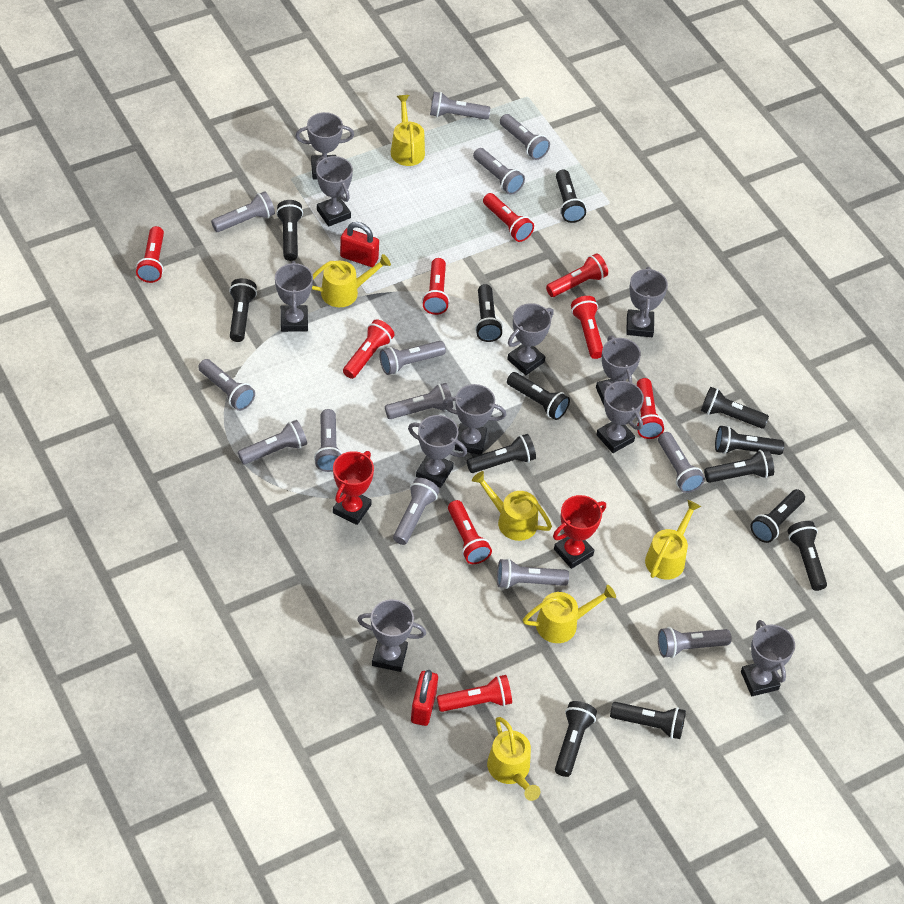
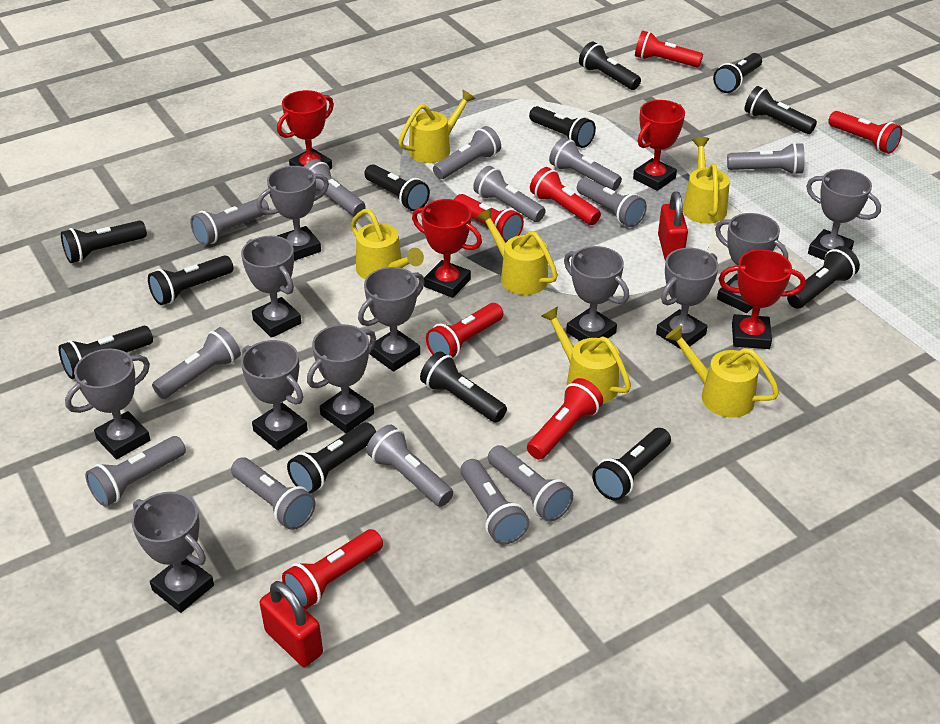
black flashlight: [229,278,257,342] [276,200,303,261] [467,434,536,473] [475,284,503,342] [507,372,570,420] [555,701,597,777] [556,170,586,223] [610,702,686,739] [701,386,769,429] [704,449,774,483] [715,426,784,455] [750,489,805,543] [787,521,827,591] = 13 -> [58,326,153,379] [61,220,147,263] [148,255,233,305] [287,422,376,494] [364,164,430,211] [420,351,507,423] [529,106,596,148] [579,42,641,90] [592,428,671,501] [713,53,762,93] [744,86,817,134] [787,246,860,309] = 12
red flashlight: [136,226,164,283] [343,319,394,379] [422,258,450,315] [437,675,512,712] [448,500,492,564] [483,193,534,242] [546,253,608,297] [571,296,603,359] [636,378,664,439] = 9 -> [282,529,383,609] [426,303,503,359] [454,194,524,242] [527,378,603,460] [530,167,601,225] [635,31,703,67] [828,111,902,154] = 7
red trophy: [333,451,374,525] [553,495,606,569] = 2 -> [277,90,334,169] [412,199,482,298] [633,100,685,191] [719,249,806,349] = 4

